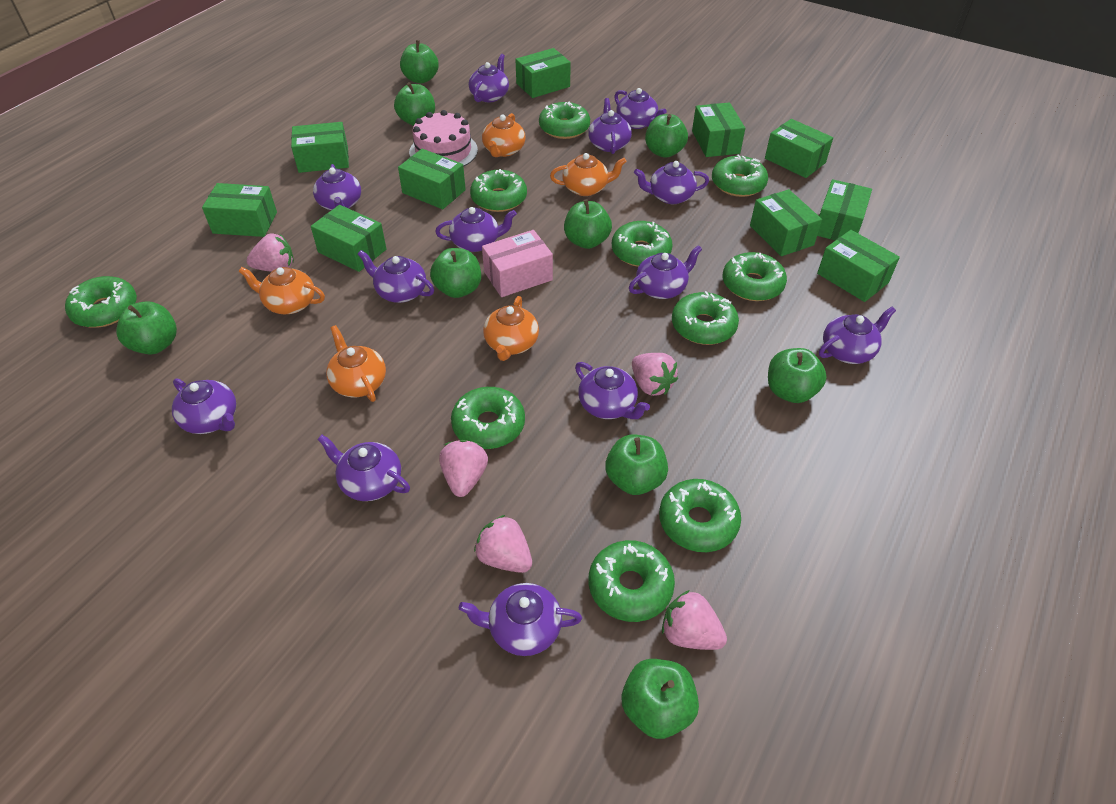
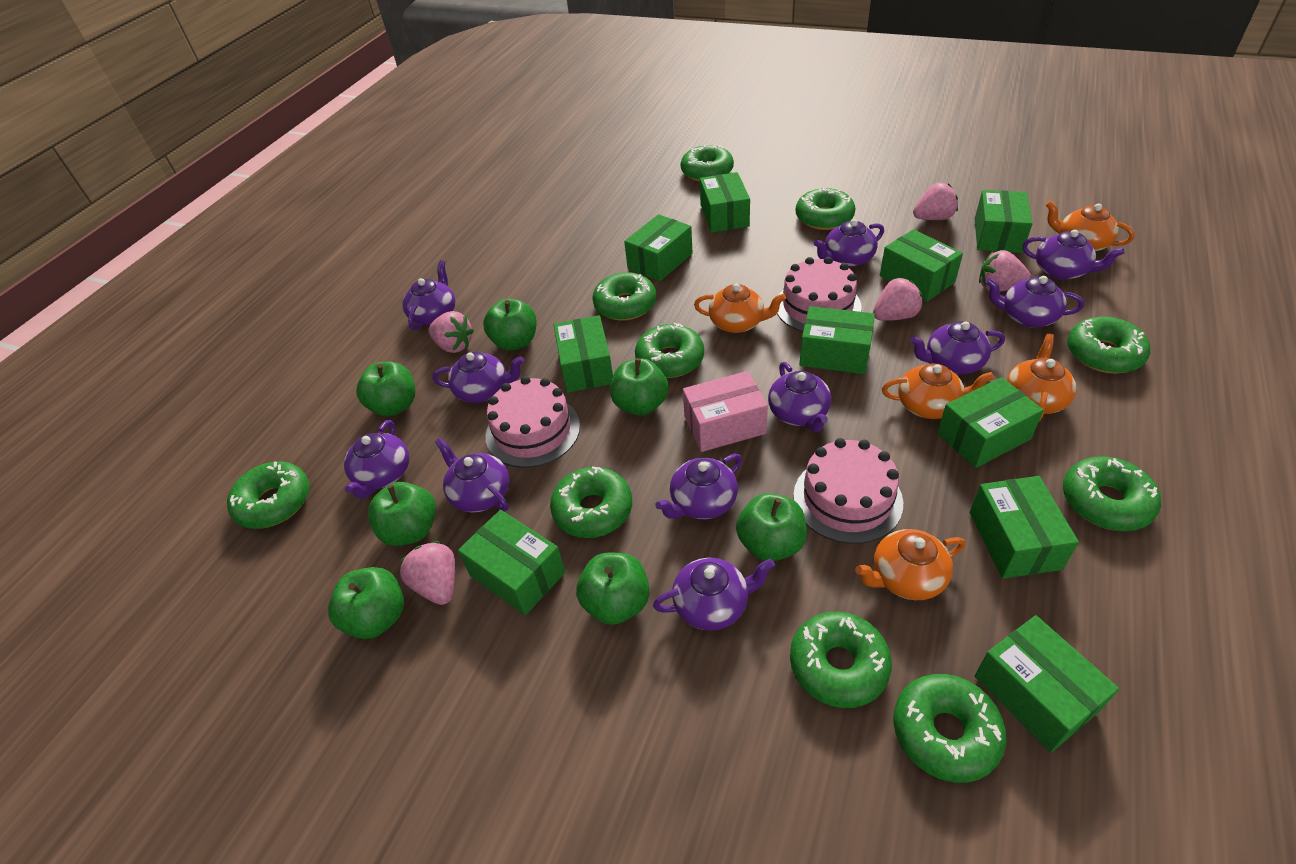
green apple: [116,301,177,355] [394,82,435,126] [400,40,439,83] [430,248,481,298] [564,199,612,249] [605,435,668,495] [622,659,699,739] [645,114,688,158] [768,348,827,403] = 9 -> [328,567,404,639] [356,362,415,416] [368,482,436,546] [483,299,537,351] [576,553,649,625] [610,358,669,416] [736,493,807,561] = 7
pink cake: [409,110,478,167] = 1 -> [486,376,580,468] [777,257,862,332] [793,438,903,544] = 3
purple teapot: [172,378,236,434] [313,164,361,210] [317,435,410,501] [358,250,434,303] [435,207,517,252] [458,583,582,656] [469,54,509,102] [575,362,650,419] [588,98,632,154] [614,88,667,129] [629,245,702,299] [634,161,709,204] [819,307,896,364] = 13 -> [344,420,409,499] [402,260,455,330] [433,352,524,403] [435,438,510,513] [653,558,775,631] [655,454,742,519] [768,362,832,432] [814,219,884,267] [910,321,1005,374] [986,276,1084,327] [1022,230,1124,280] = 11

